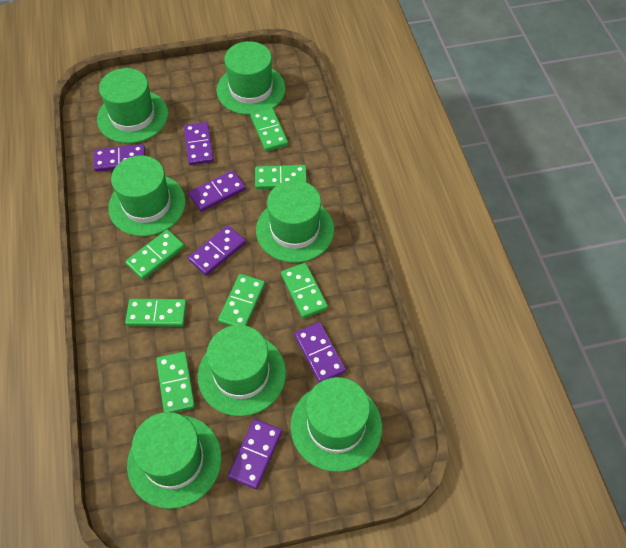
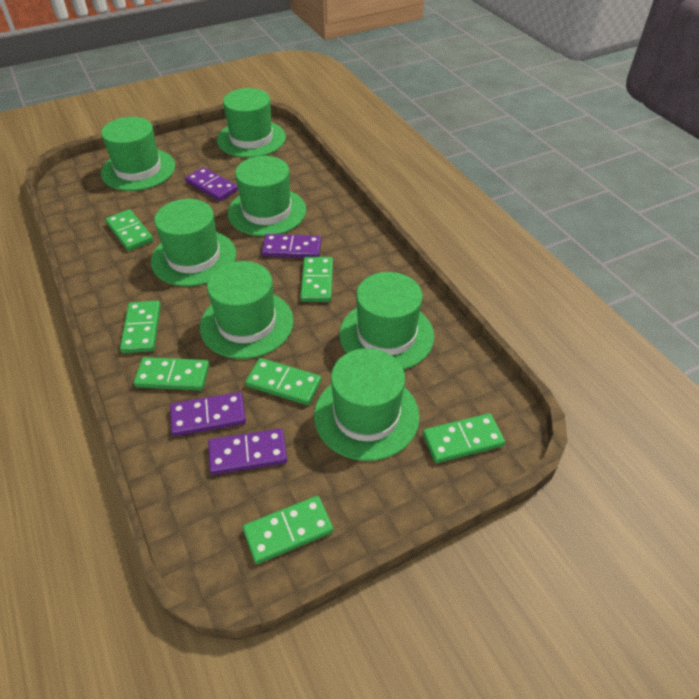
purple domino: [94,144,145,172] [184,122,214,165] [188,225,246,276] [189,170,246,212] [228,419,282,489] [294,322,346,383] = 6 -> [170,392,246,436] [185,167,238,201] [208,428,287,475] [262,234,321,258] = 4

